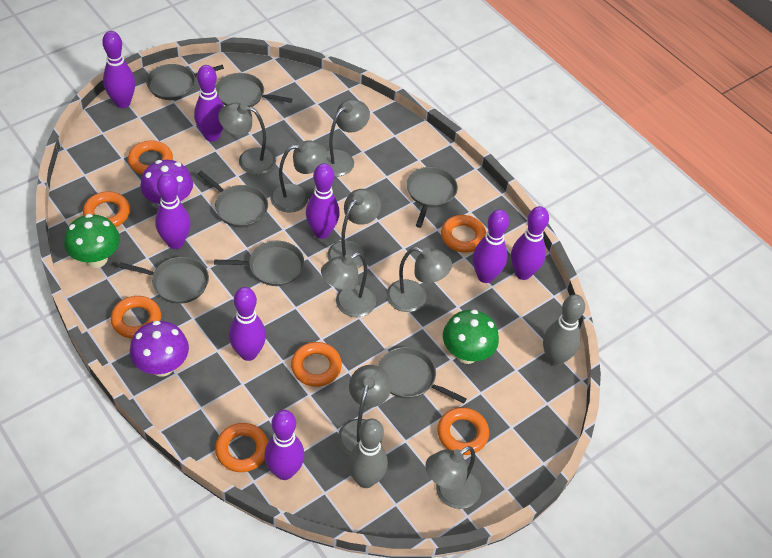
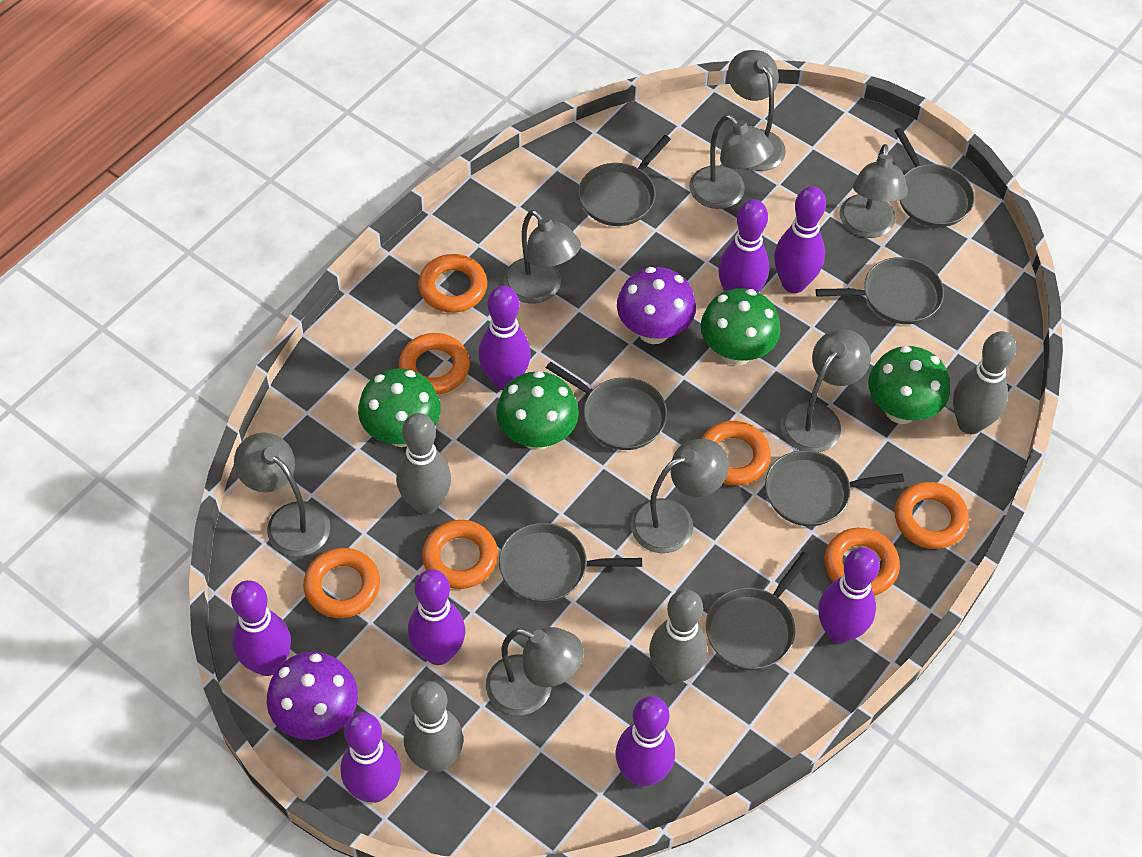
green mushroom: [64,214,120,268] [443,309,499,364] = 2 -> [358,369,441,447] [496,371,579,450] [701,288,780,366] [868,346,950,424] = 4
grey bowling pin: [348,418,388,488] [543,294,585,366] = 2 -> [396,413,451,514] [404,681,463,773] [649,589,707,684] [953,331,1016,434] = 4

